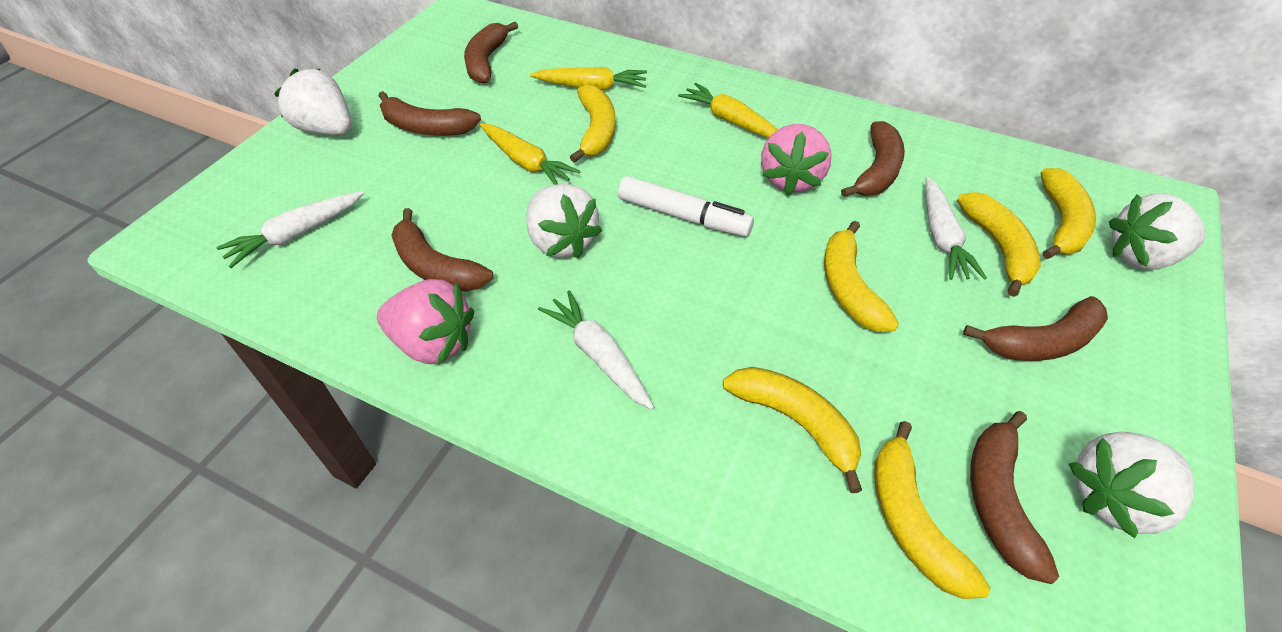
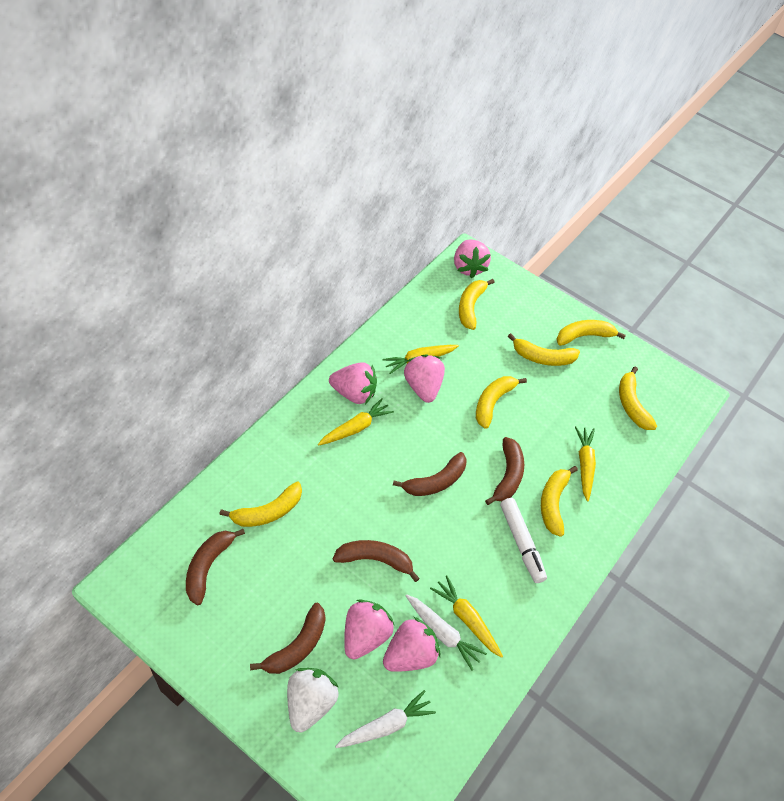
brown banana: [379,91,481,136] [391,208,493,291] [464,22,518,84] [841,121,905,197] [963,296,1108,361] [970,411,1059,584] = 6 -> [186,529,245,605] [250,603,325,674] [333,540,420,582] [393,452,467,496] [485,437,524,505] = 5
pink strawberry: [377,279,474,365] [761,124,832,196] = 2 -> [329,362,377,404] [344,599,394,660] [383,617,440,672] [404,355,445,403] [454,239,491,278] = 5
white carrot: [216,191,364,268] [538,290,654,410] [925,177,987,280] = 3 -> [335,690,436,748] [406,594,487,671] = 2
white strawberry: [274,68,351,135] [526,184,602,258] [1069,432,1194,538] [1109,193,1206,270] = 4 -> [287,668,339,733] = 1
yellow banana: [570,85,615,163] [723,367,862,493] [824,221,899,332] [874,421,990,599] [957,192,1041,297] [1041,168,1096,259] = 6 -> [219,482,302,527] [459,279,495,330] [476,376,527,429] [508,333,580,366] [541,466,578,537] [556,320,626,346] [619,367,657,430] = 7
yellow carrot: [480,124,580,185] [530,67,647,90] [678,83,778,138] = 3 -> [318,398,394,446] [382,345,459,374] [430,575,503,658] [575,426,596,502] = 4

